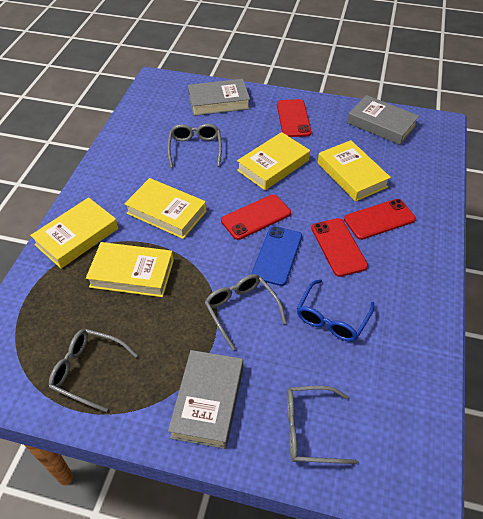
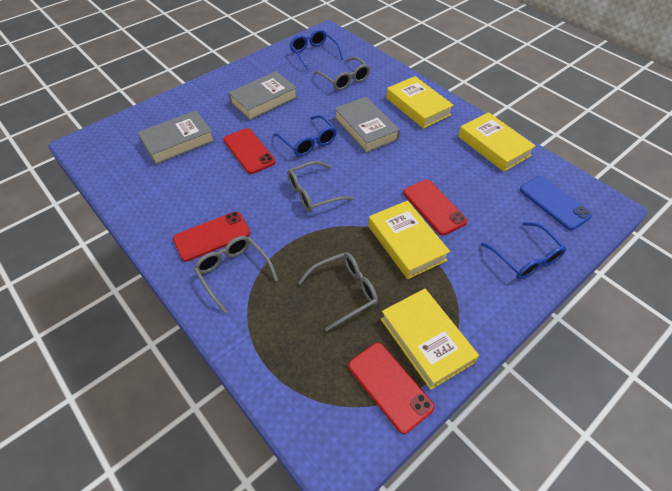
blue glasses: [297,279,374,341] = 1 -> [273,115,337,156] [290,29,343,71] [481,222,566,279] = 3
yellow book: [30,197,118,269] [86,242,174,297] [124,178,207,239] [237,132,310,190] [318,140,391,202] = 5 -> [368,200,450,279] [381,289,479,390] [386,76,454,129] [458,112,536,172] = 4

